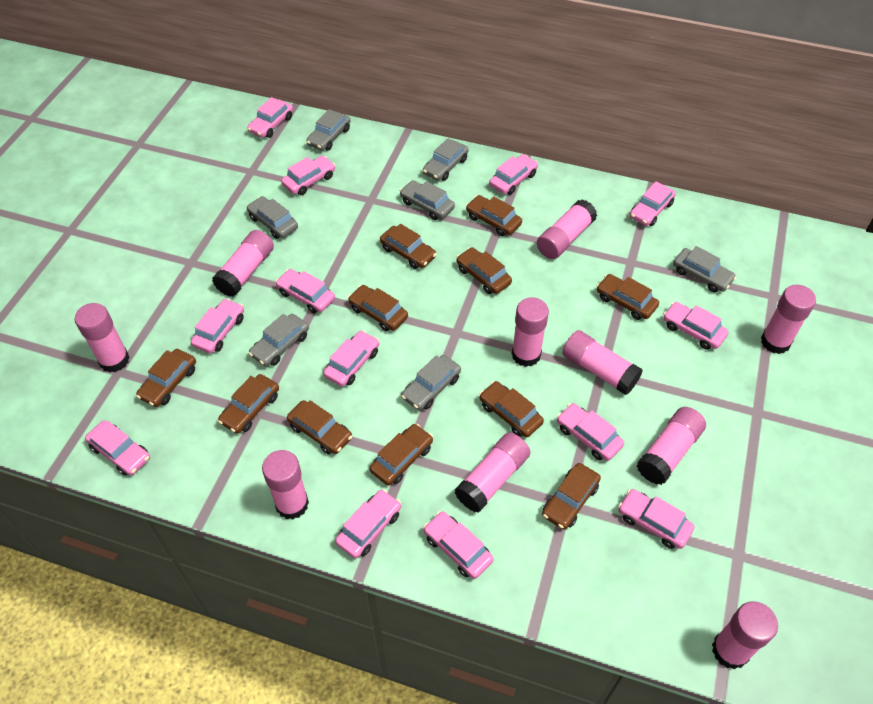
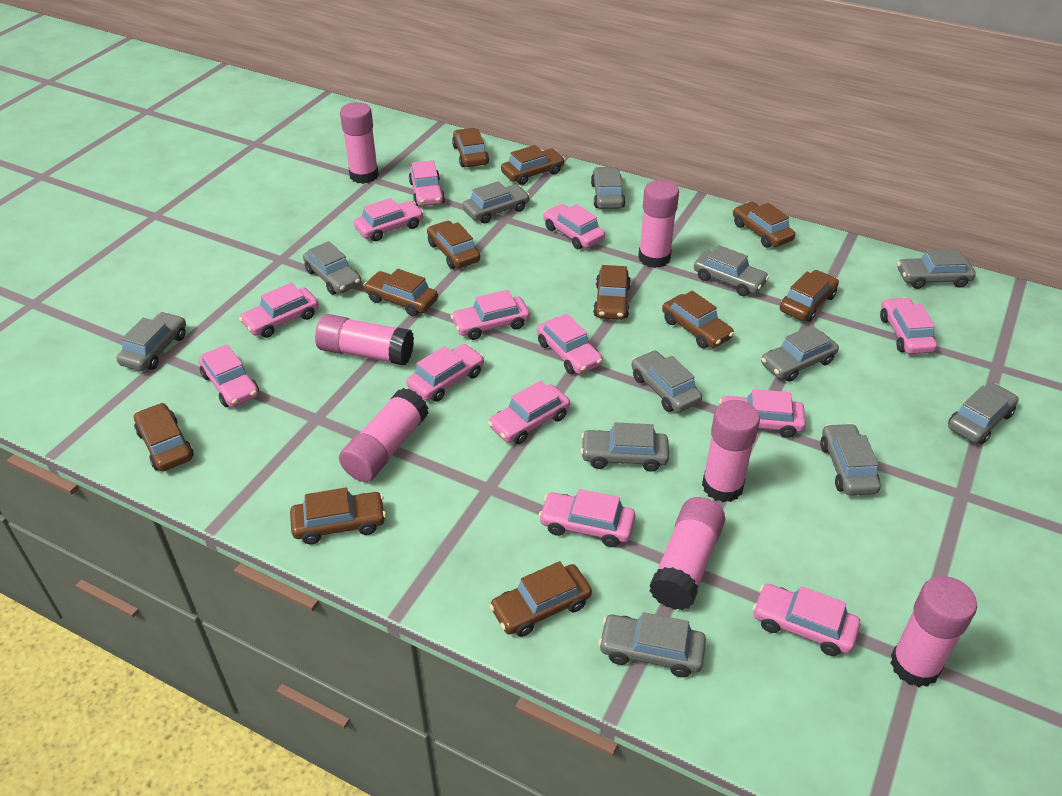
grey car: [247,196,298,239] [249,314,309,366] [306,109,350,151] [400,180,455,220] [401,355,461,410] [423,138,469,181] [673,246,736,292] = 7 -> [116,312,186,371] [303,241,361,295] [462,181,530,223] [581,422,669,472] [591,167,625,209] [599,612,706,677] [632,350,702,413] [694,245,769,296] [761,325,839,382] [820,423,881,495] [897,249,976,289] [948,383,1019,444] = 12
pink glue stick: [74,303,130,373] [212,230,274,297] [262,450,309,520] [455,433,531,513] [512,297,549,367] [537,200,597,259] [562,330,643,395] [637,407,706,485] [712,601,778,670] [761,285,816,354] = 10 -> [315,314,414,365] [339,388,429,482] [340,102,379,184] [638,180,679,268] [649,497,725,610] [702,400,760,502] [890,576,977,687] = 7

